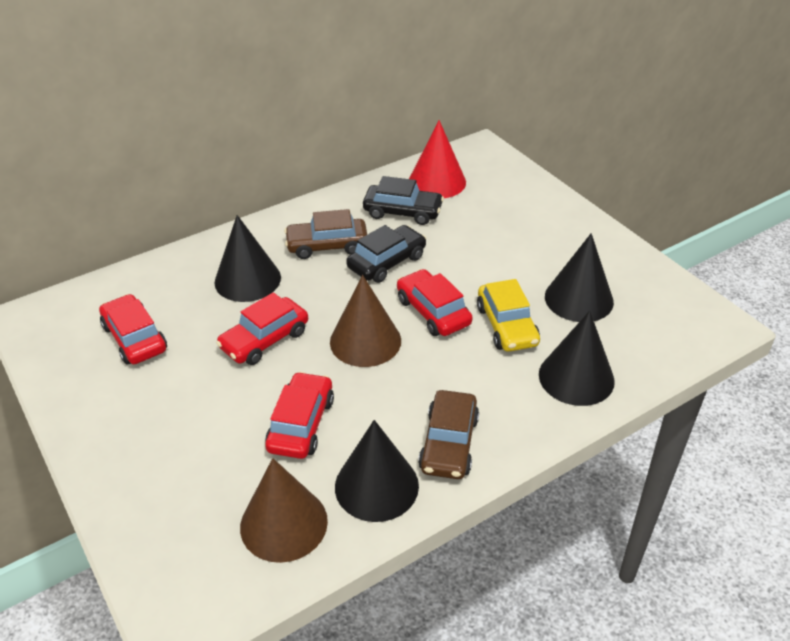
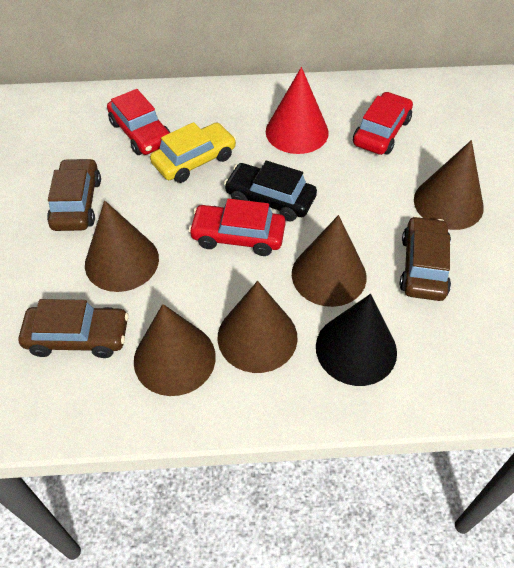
black car: [346,225,426,283] [363,176,444,225] = 2 -> [224,161,317,221] = 1
black cone: [214,215,281,302] [335,420,419,522] [539,311,615,406] [545,233,614,322] = 4 -> [316,294,397,386] = 1
brown car: [284,209,367,259] [418,390,479,479] = 2 -> [18,299,129,358] [47,158,101,231] [400,216,451,301] = 3
brown cone: [240,458,328,563] [330,275,401,367] = 2 -> [85,200,159,292] [134,304,216,396] [218,281,298,373] [292,215,367,307] [414,140,484,230] = 5
red car: [99,294,167,365] [216,292,308,365] [265,372,334,459] [397,269,473,336] = 4 -> [107,89,170,155] [189,198,286,256] [353,92,413,155] = 3

